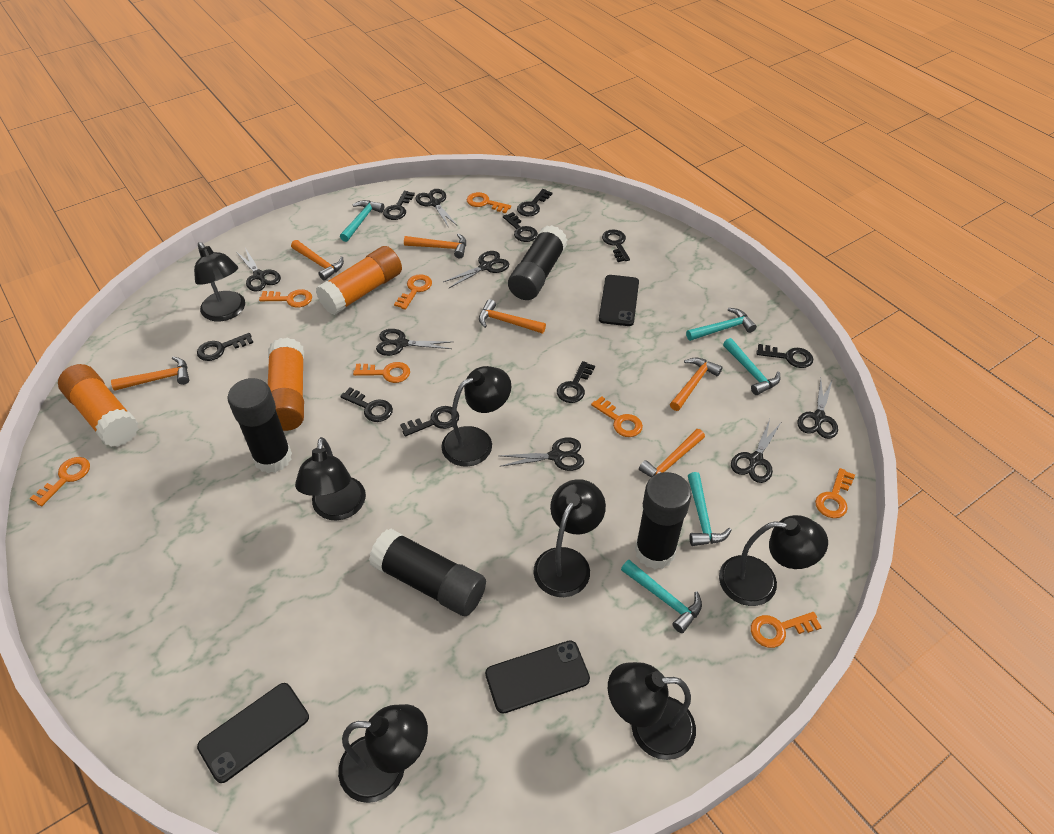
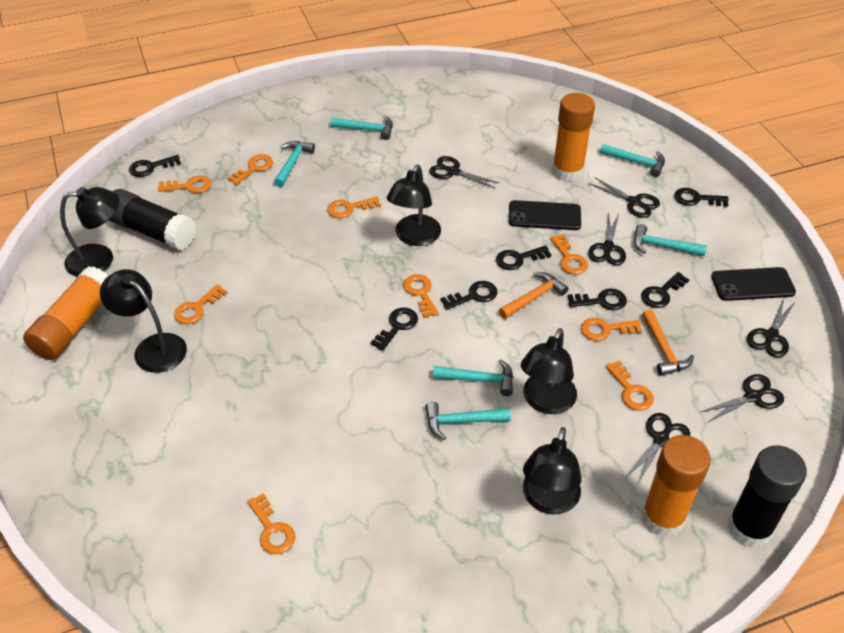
black glue stick: [227,378,292,473] [369,529,486,616] [508,225,567,300] [635,472,692,569] = 4 -> [109,189,196,250] [728,445,807,548] = 2
black key: [197,333,253,361] [340,387,393,422] [383,191,415,220] [400,406,459,437] [503,212,538,242] [517,189,552,216] [557,361,595,403] [602,229,630,262] [756,344,813,368] = 9 -> [129,155,181,177] [371,308,418,351] [440,281,497,310] [496,245,552,270] [567,288,627,310] [641,272,689,308] [674,188,729,207] = 7
black lamp: [194,242,245,321] [295,437,366,521] [338,704,428,803] [441,366,511,467] [533,479,606,597] [608,662,696,760] [719,515,828,606] = 7 -> [60,187,119,277] [100,269,187,373] [387,164,441,246] [521,328,577,414] [523,427,582,515] = 5
black phone: [197,683,309,783] [485,640,590,714] [599,275,639,326] = 3 -> [508,200,581,230] [711,267,796,301] = 2
black scissors: [236,248,281,292] [376,329,453,356] [416,189,458,228] [443,251,509,288] [500,437,584,471] [731,419,781,483] [797,378,838,439] = 7 -> [429,156,499,189] [588,212,626,265] [589,177,660,218] [625,413,690,484] [701,374,784,423] [747,298,796,358] = 6
orange hammer: [111,357,189,391] [291,240,344,281] [404,233,466,258] [479,299,546,334] [639,429,705,478] [670,357,722,411] = 6 -> [499,272,569,319] [642,309,694,376] = 2
orange key: [30,457,90,506] [259,289,312,308] [353,362,410,383] [394,274,432,310] [467,192,511,213] [591,396,643,437] [751,612,822,648] [815,468,855,518] = 8 -> [158,176,211,193] [174,284,227,324] [227,154,273,185] [247,493,295,554] [327,196,381,218] [403,274,439,318] [550,234,588,274] [581,318,642,341] [606,360,654,411] = 9
turquoise hammer: [340,200,384,242] [621,560,702,633] [686,308,757,341] [688,472,731,546] [723,338,780,395] = 5 -> [274,141,315,187] [330,116,393,140] [426,402,511,440] [433,359,513,396] [600,144,665,177] [634,224,707,256] = 6

